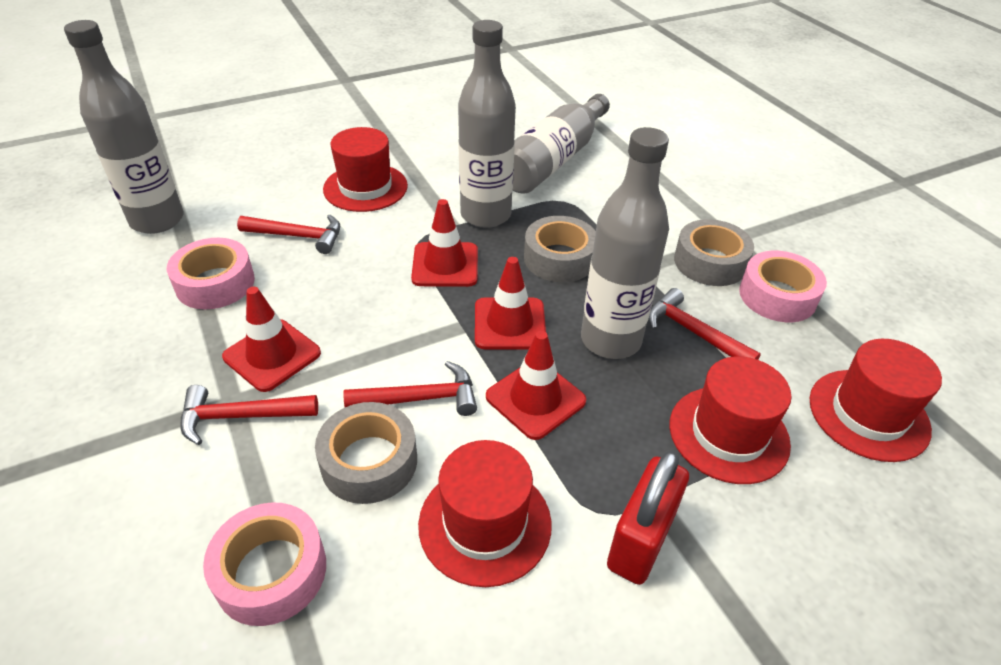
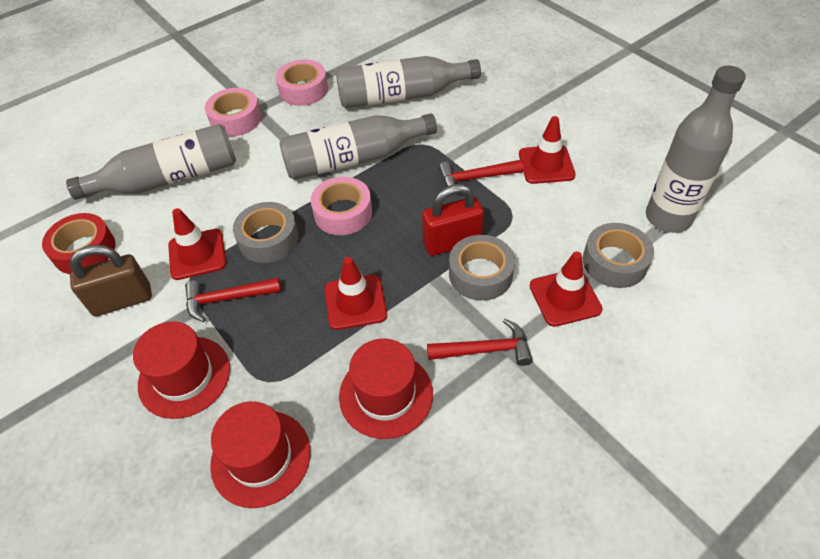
brown padlock: none = 0 -> [70,245,152,316] = 1
red hammer: [180,385,318,445] [237,215,340,254] [343,361,477,416] [648,288,761,360] = 4 -> [185,277,281,322] [427,319,533,366] [438,160,524,195] = 3
red hat: [323,127,408,212] [418,440,552,587] [670,356,791,484] [810,339,942,462] = 4 -> [133,321,230,419] [210,401,311,508] [339,339,433,439] = 3
red tape: none = 0 -> [42,213,115,274] = 1

